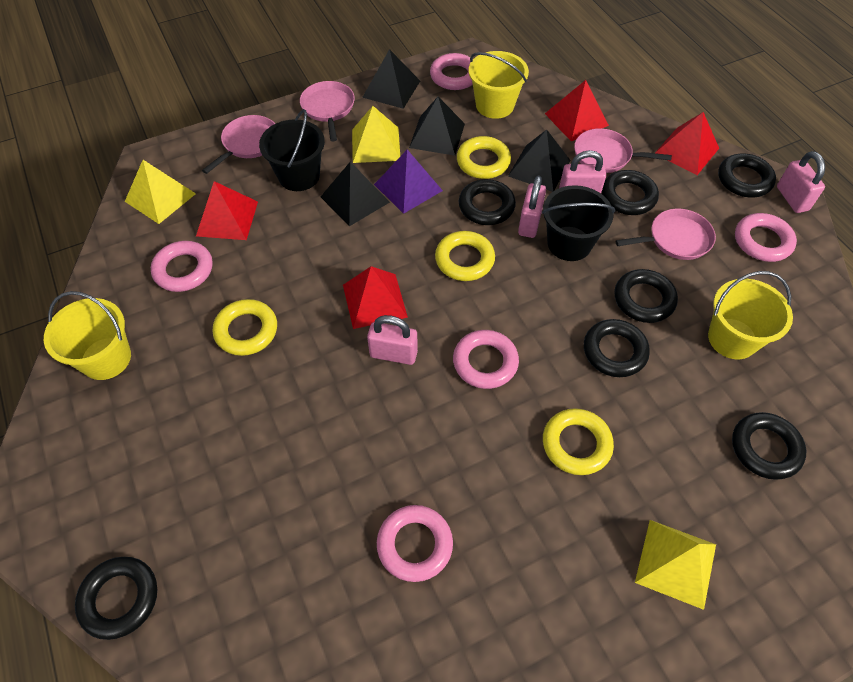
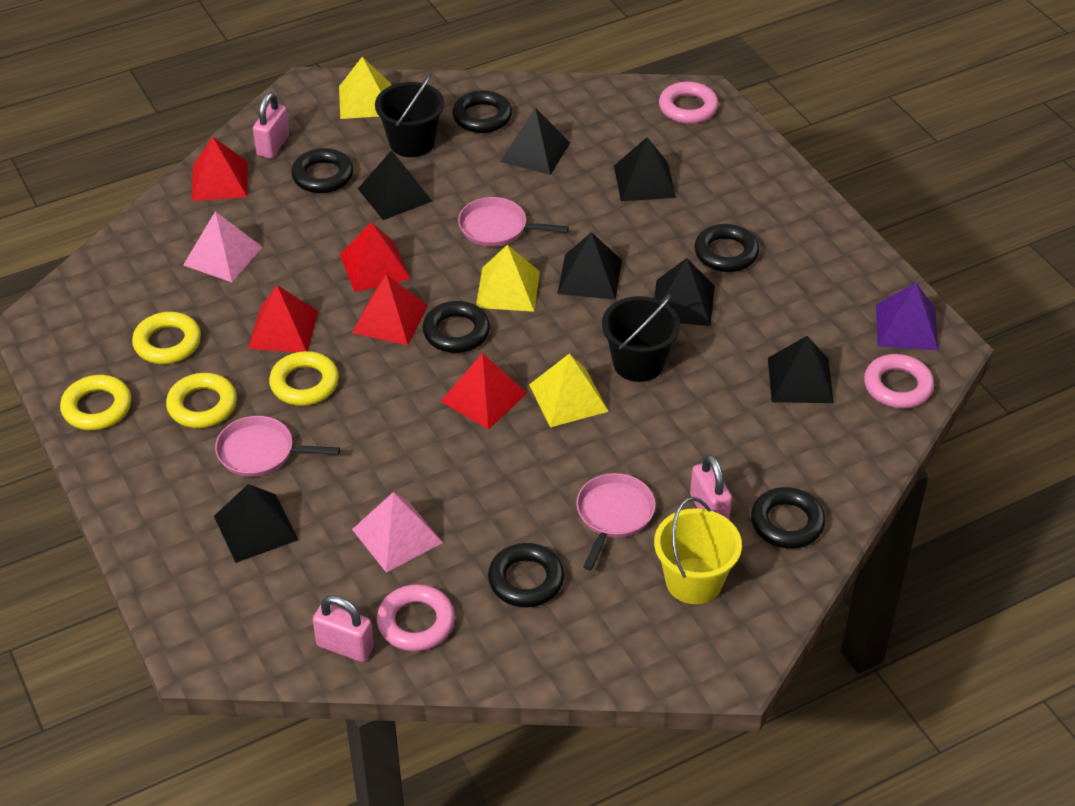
black pyramid: [321,162,390,226] [362,49,420,109] [409,97,465,156] [508,130,571,192] = 4 -> [214,484,298,563] [358,150,432,220] [500,108,570,175] [557,232,622,300] [614,137,676,201] [654,258,715,326] [768,336,834,403] = 7
black ring: [75,557,157,640] [459,179,516,225] [584,319,650,377] [602,170,659,215] [614,269,678,323] [718,154,776,198] [732,412,806,480] = 7 -> [291,148,354,193] [423,301,490,353] [452,90,512,133] [488,543,564,607] [694,224,759,272] [751,487,826,549] = 6
pink padlock: [367,315,418,365] [518,176,546,238] [559,150,606,193] [777,151,825,213] = 4 -> [253,92,289,159] [313,595,374,662] [690,454,732,520] = 3
pink pan: [202,115,275,174] [300,81,355,141] [574,128,672,173] [615,209,716,260] = 4 -> [215,416,340,477] [458,197,569,247] [576,473,655,570] = 3
pink pyramid: none = 0 -> [183,211,262,282] [352,492,443,573] = 2
pink ring: [151,241,213,292] [377,505,453,582] [430,53,473,90] [453,330,519,389] [735,213,797,262] = 5 -> [377,584,455,651] [659,81,718,124] [864,354,934,409] = 3
red pyramid: [196,181,258,240] [343,266,408,329] [545,80,609,141] [655,112,719,175] = 4 -> [192,137,248,201] [248,285,318,352] [340,222,411,292] [352,274,428,345] [441,353,527,430] = 5
yellow bucket: [44,291,131,380] [469,51,529,119] [708,271,793,359] = 3 -> [654,497,742,604] = 1

